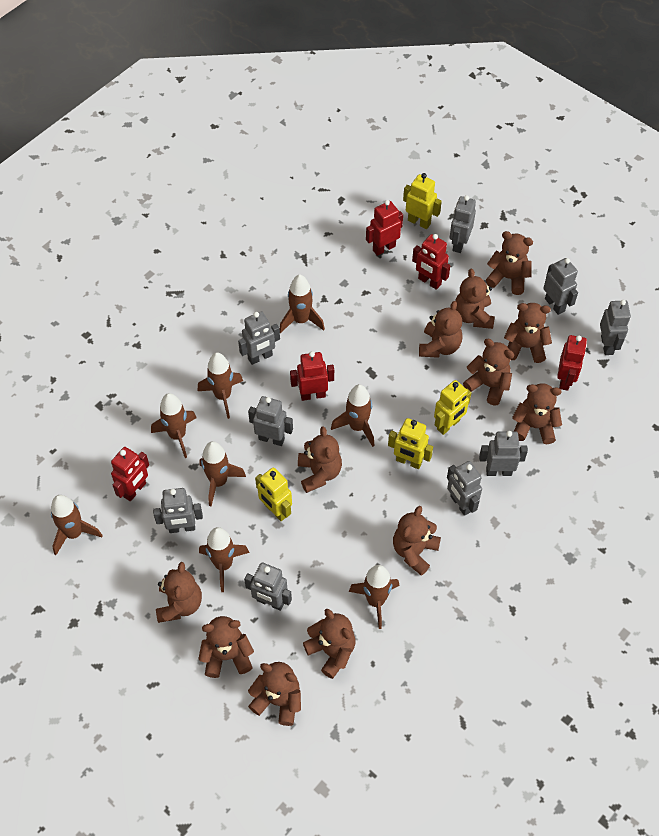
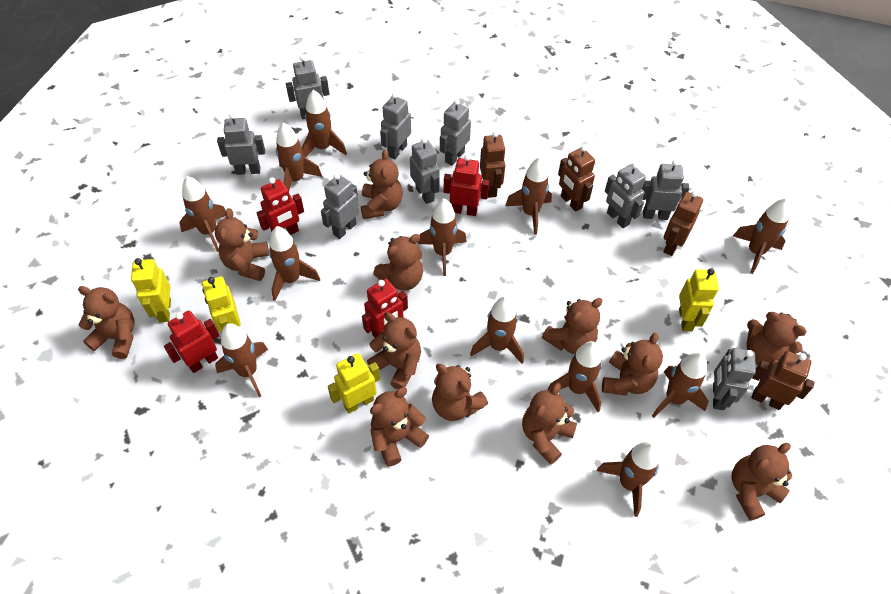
brown robot: none = 0 -> [480,131,506,198] [558,145,595,212] [663,191,703,256] [751,351,815,410] = 4
brown rocket: [51,495,103,555] [151,393,197,458] [197,353,243,419] [199,441,246,507] [199,527,250,592] [280,274,325,333] [331,384,375,447] [349,565,400,629] = 8 -> [179,176,226,252] [215,323,268,397] [269,226,320,301] [276,122,322,191] [302,90,347,157] [418,198,467,276] [470,296,524,364] [505,157,552,235] [547,341,602,412] [597,442,660,517] [652,352,709,418] [733,198,790,274] = 12
red robot: [111,447,149,502] [290,351,334,401] [366,200,403,256] [412,234,450,290] [557,335,587,391] = 5 -> [164,311,219,373] [257,178,304,235] [362,279,408,337] [444,155,489,216] = 4

